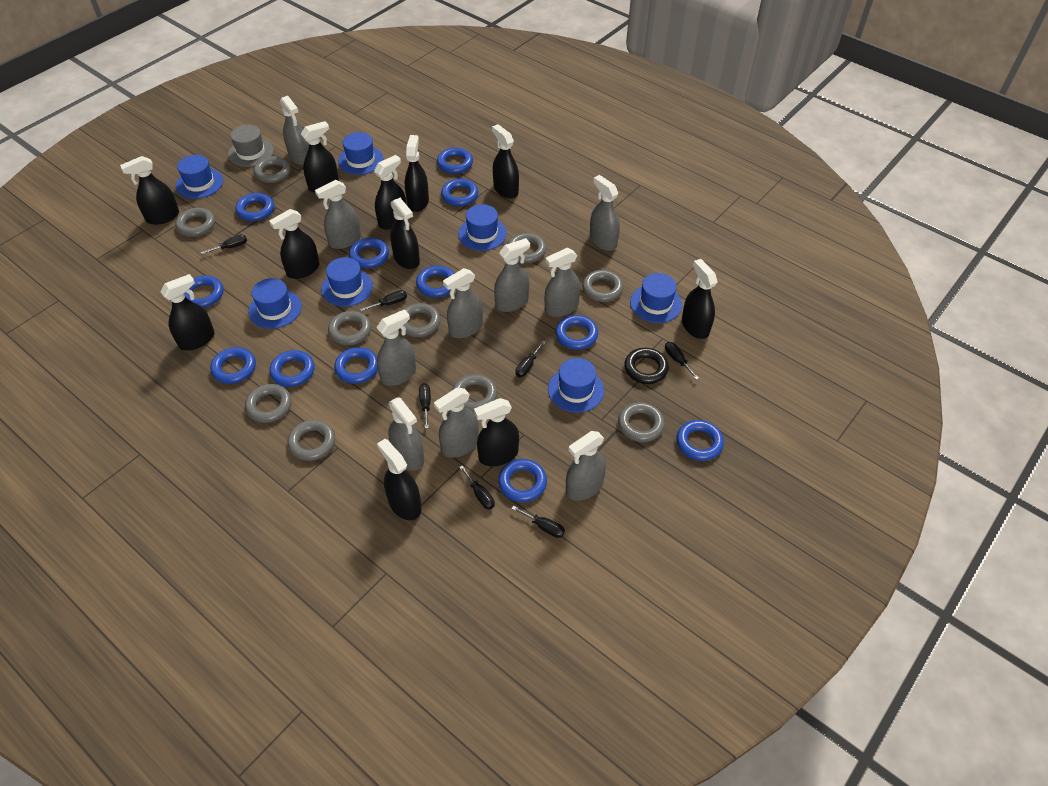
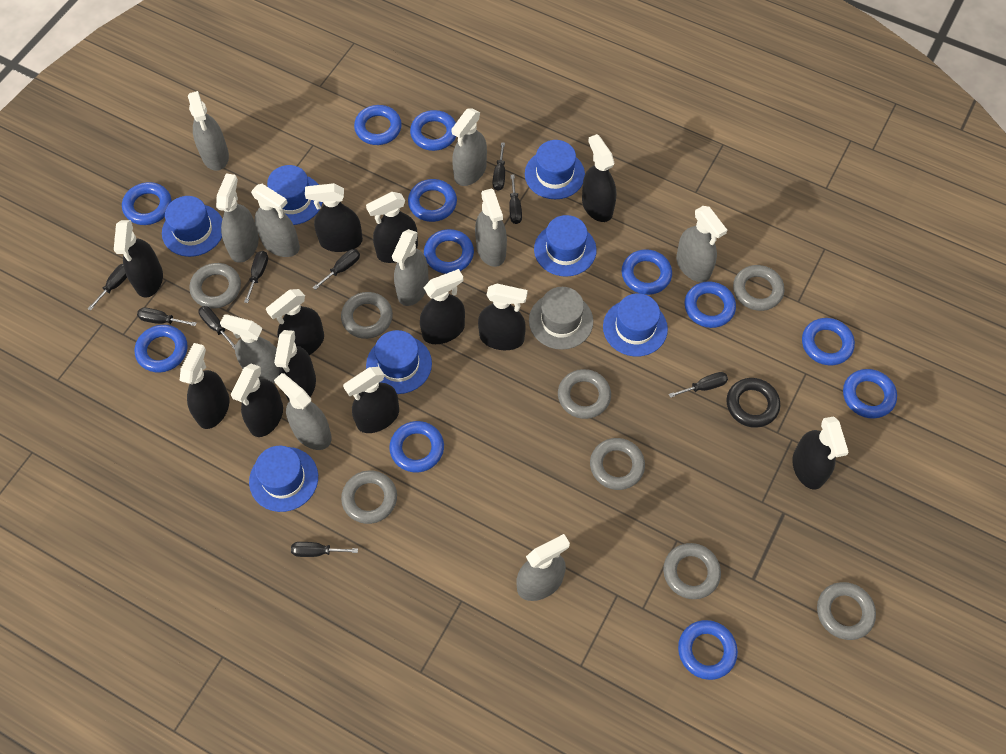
black screwdriver: [201,234,247,254] [360,290,407,311] [419,383,431,429] [459,466,495,510] [511,506,565,538] [515,341,545,377] [665,342,698,379] = 7 -> [87,264,127,311] [137,308,196,326] [198,306,236,350] [244,251,268,303] [291,542,358,557] [313,249,360,290] [492,142,505,191] [509,175,522,224] [669,372,728,398] = 9
black spray bottle: [120,156,179,225] [160,274,215,350] [269,209,319,279] [301,121,339,192] [374,155,406,229] [377,439,422,520] [390,198,420,269] [405,135,429,212] [474,398,519,466] [492,124,519,199] [682,259,717,339] = 11 -> [114,220,163,298] [179,343,229,429] [231,364,283,437] [266,289,324,355] [274,330,316,401] [305,183,363,252] [343,367,399,433] [366,192,418,263] [420,269,465,344] [478,284,528,350] [582,134,616,222] [792,416,849,490] = 12
grey ring: [175,208,215,237] [245,384,292,423] [254,156,291,183] [288,420,335,461] [328,311,371,345] [400,303,441,337] [452,374,497,412] [508,233,546,263] [582,270,623,302] [618,402,665,442] = 10 -> [190,263,241,309] [341,292,393,339] [341,470,397,524] [558,369,611,419] [590,438,645,490] [663,543,721,599] [733,265,784,311] [817,582,876,640] = 8

